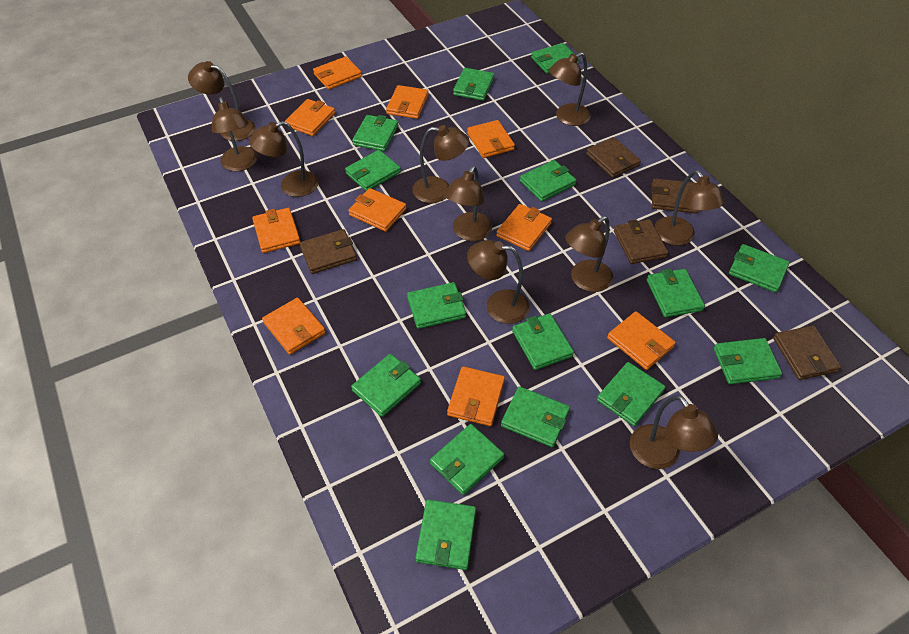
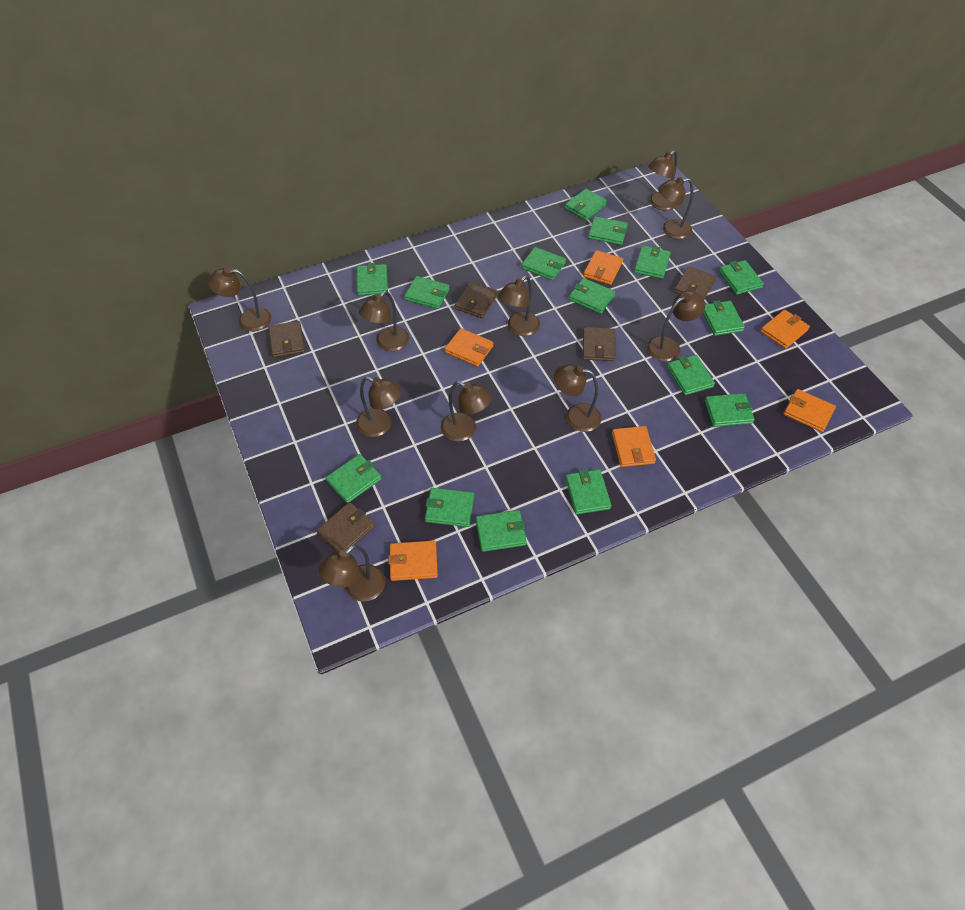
orange wallet: [252,208,301,253] [262,298,326,355] [285,99,335,136] [313,57,362,90] [348,188,407,232] [386,85,428,119] [447,366,505,426] [467,120,515,158] [496,204,552,251] [607,311,676,370] = 10 -> [388,541,438,581] [445,328,493,367] [583,250,623,285] [612,426,656,467] [760,310,810,349] [784,389,836,432] = 6

